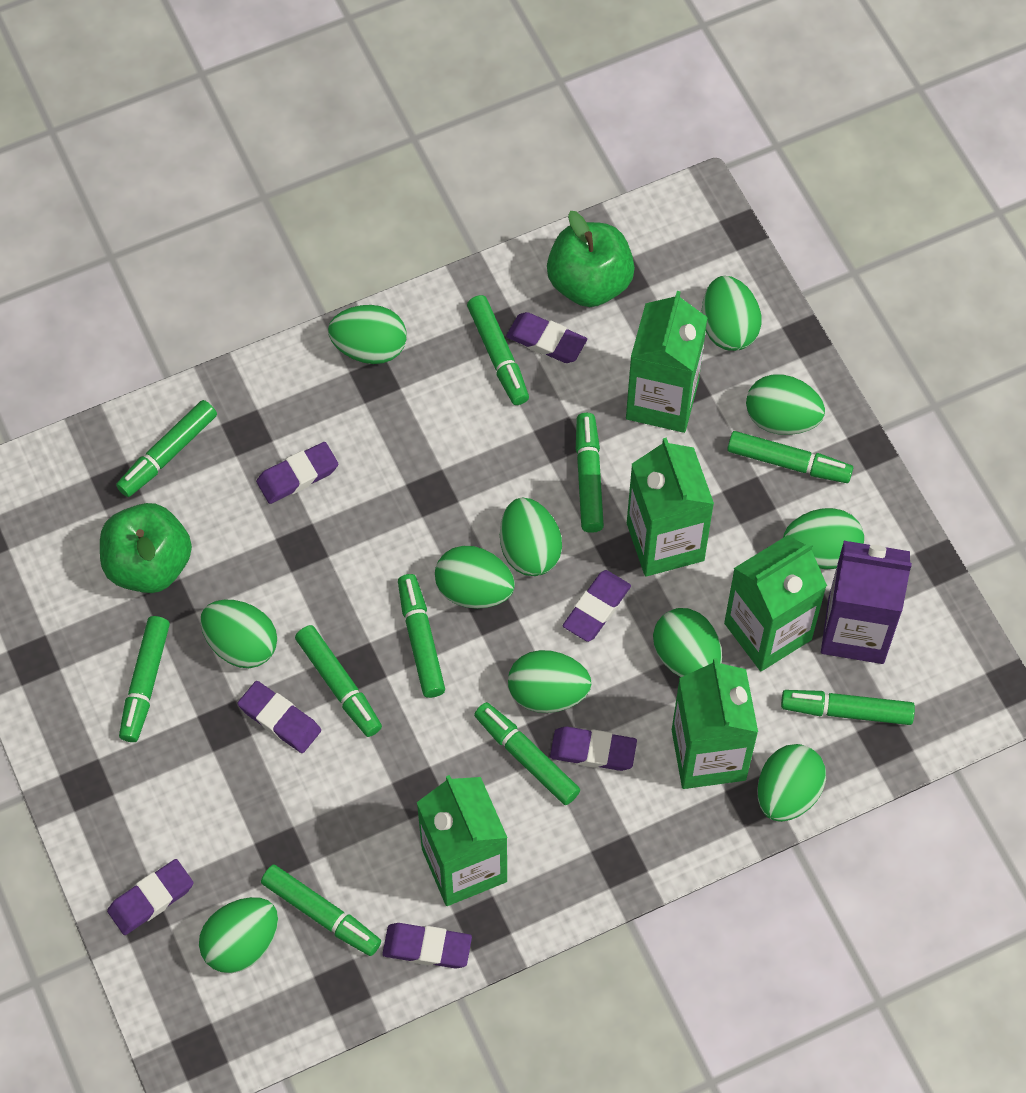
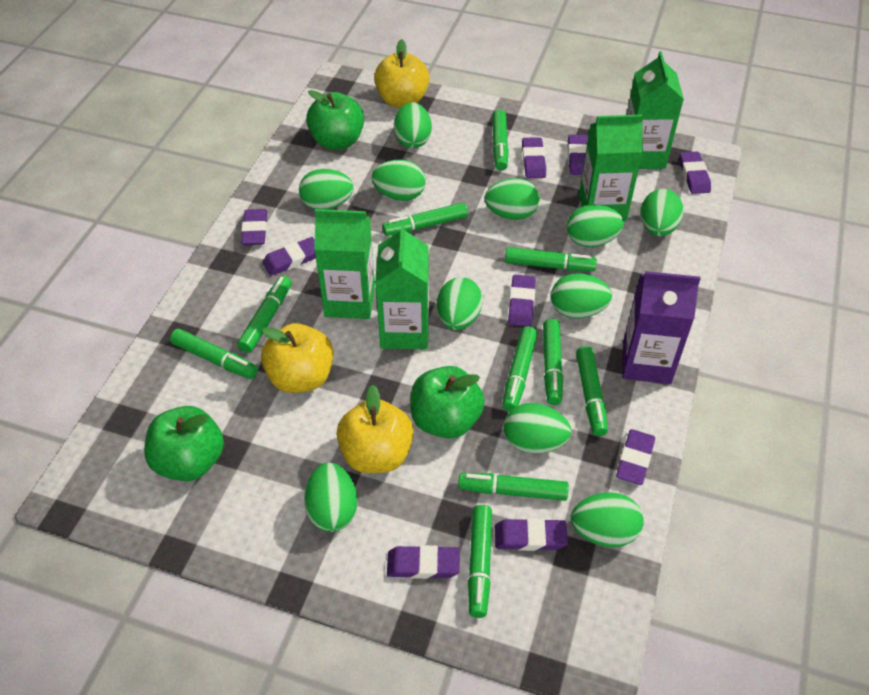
green apple: [100,503,192,593] [547,211,635,307] = 2 -> [144,406,224,481] [306,90,364,150] [410,366,485,439] = 3
green carton: [417,775,507,906] [626,291,708,433] [627,437,714,577] [672,658,758,789] [724,535,827,671] = 5 -> [314,209,375,319] [375,224,429,349] [579,115,644,221] [626,51,684,169] = 4
purple eraser: [107,859,193,935] [238,681,321,753] [256,442,338,504] [382,923,472,969] [506,312,587,363] [550,727,637,771] [563,570,631,642] = 7 -> [241,209,267,245] [262,237,316,276] [387,545,460,579] [495,518,568,551] [508,275,536,326] [522,137,546,178] [568,135,588,175] [616,429,655,485] [679,151,711,194] = 9
yellow apple: none = 0 -> [261,323,334,393] [337,385,414,473] [374,39,430,108] = 3

